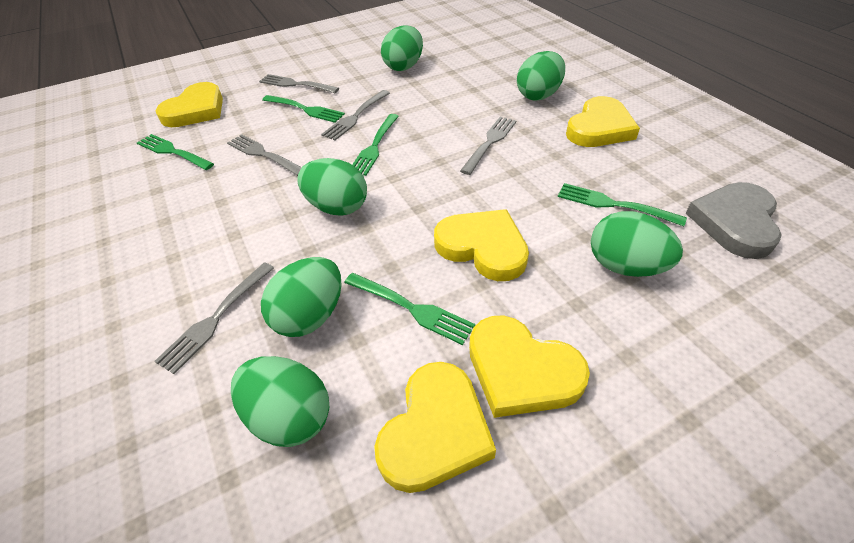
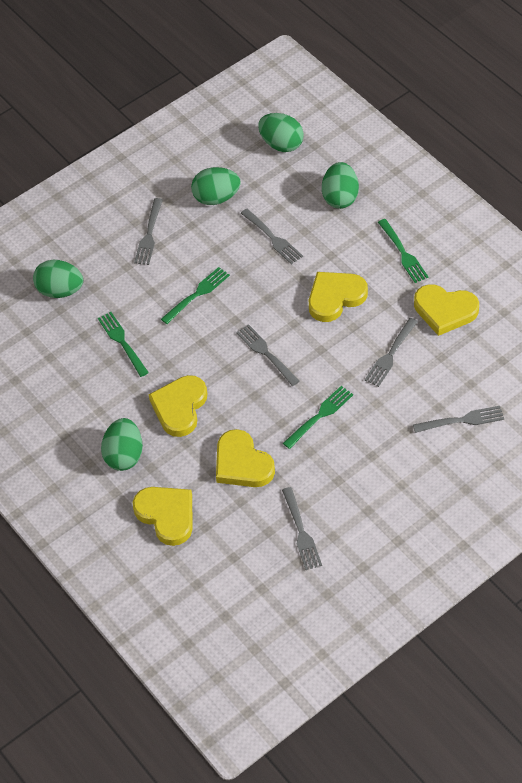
green egg: [231,356,329,447] [261,257,341,337] [297,158,367,216] [381,26,423,71] [517,51,565,100] [591,211,683,277] = 6 -> [33,260,83,298] [101,418,143,471] [191,167,240,205] [258,113,304,152] [322,162,359,209] = 5
green fork: [137,134,214,170] [262,95,345,123] [344,273,475,345] [352,114,399,176] [558,183,687,226] = 5 -> [98,312,149,377] [161,267,230,324] [283,386,353,449] [378,219,429,283] = 4
grey fork: [154,262,274,374] [227,134,302,176] [259,74,339,93] [321,90,390,140] [460,117,516,175] = 5 -> [134,198,163,265] [236,324,300,386] [241,209,303,265] [282,487,322,570] [365,318,418,387] [413,406,504,433] = 6
grey heart: [685,182,782,259] = 1 -> none = 0

